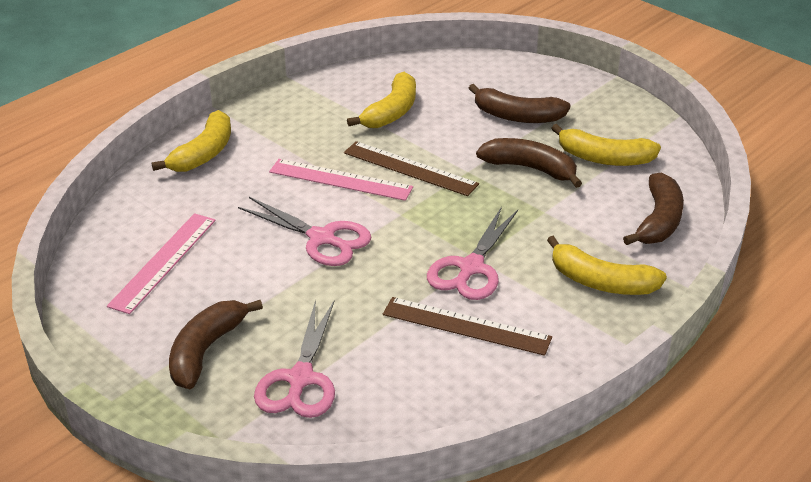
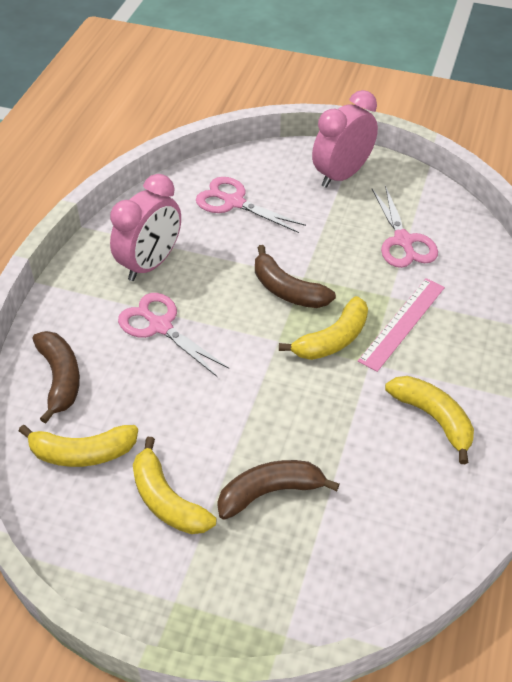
brown banana: [169,300,263,389] [469,84,571,123] [476,138,582,188] [623,173,684,245] = 4 -> [33,331,80,424] [217,460,340,520] [255,245,336,308] = 3
brown ruler: [344,141,479,196] [383,297,552,356] = 2 -> none = 0
pink clock: none = 0 -> [110,174,181,281] [312,90,378,188] = 2
pink ruler: [107,213,216,314] [269,159,413,201] = 2 -> [358,278,445,372] = 1

